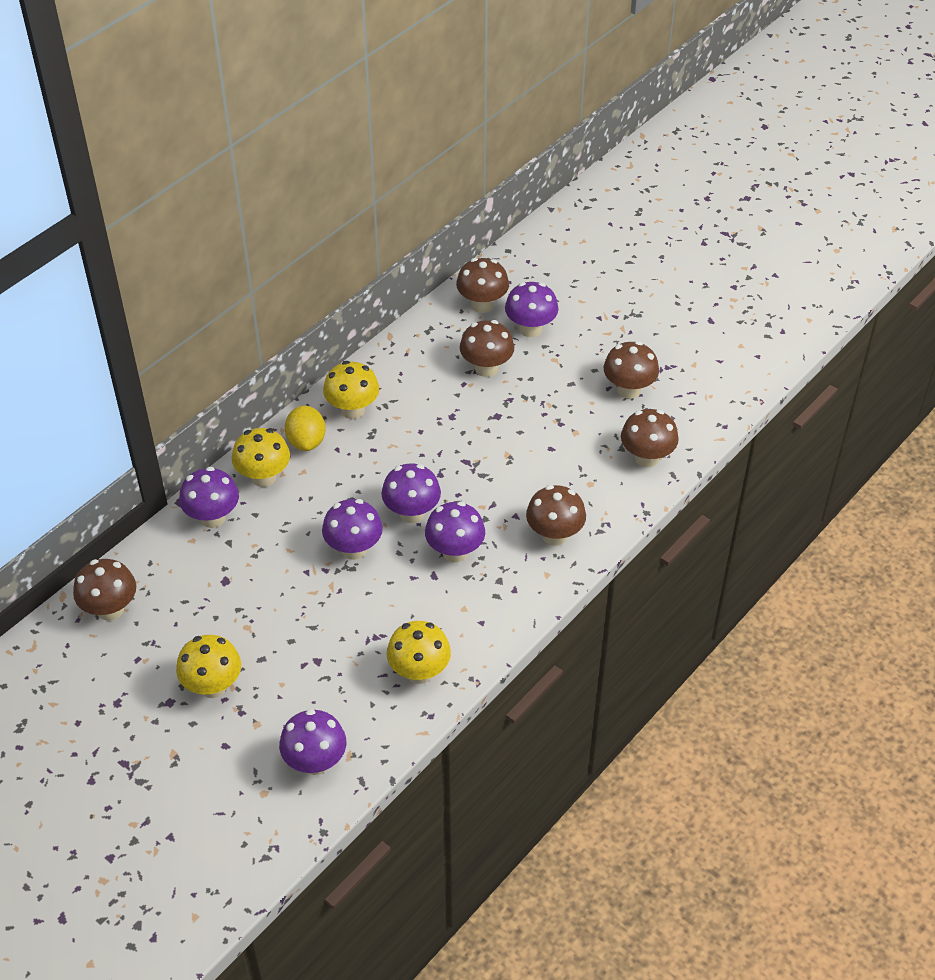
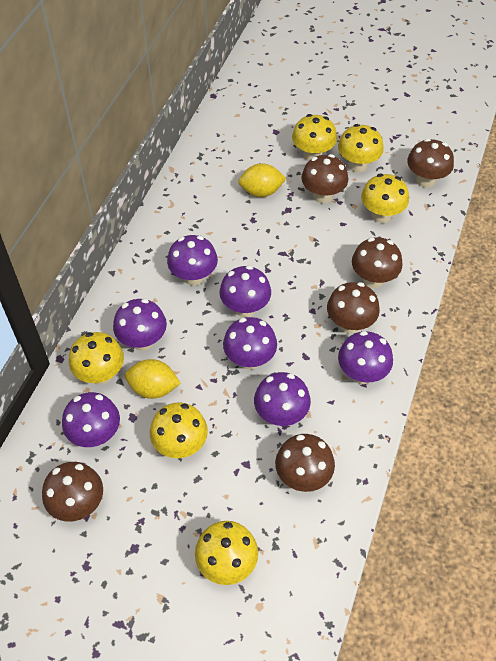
purple mushroom: [179,467,239,528] [279,709,346,775] [322,499,383,560] [381,463,441,523] [425,501,485,562] [505,282,559,337] = 6 -> [62,392,120,447] [113,299,167,351] [167,235,218,286] [219,265,271,317] [223,317,277,370] [254,372,311,426] [338,331,393,384] = 7
yellow lemon: [285,406,326,451] = 1 -> [125,359,181,399] [238,163,286,197] = 2
yellow mushroom: [176,635,241,698] [232,428,290,487] [323,361,379,419] [387,621,451,684] = 4 -> [69,332,124,385] [150,402,208,458] [195,521,258,585] [292,114,337,161] [338,124,384,173] [361,174,409,223] = 6

